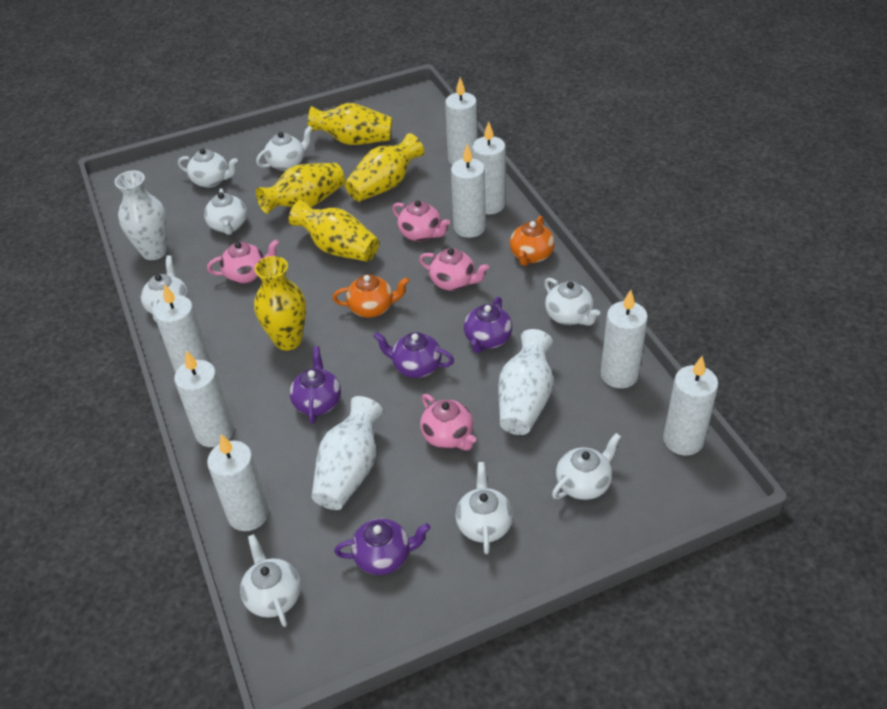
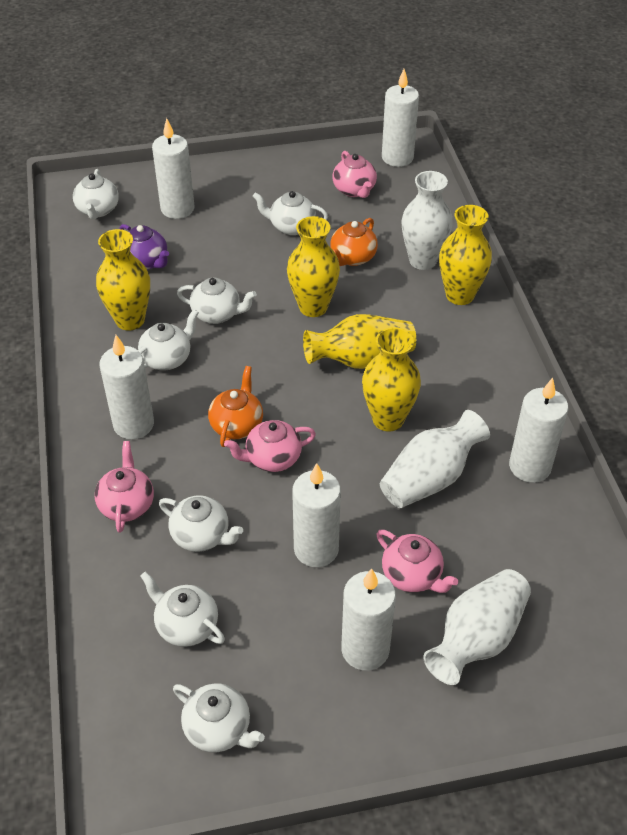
purple teapot: [290,346,341,424] [334,519,430,575] [373,332,454,378] [464,297,512,353] = 4 -> [120,224,169,270] = 1
white candle: [154,284,211,373] [174,350,234,447] [207,434,269,531] [445,77,478,165] [451,144,486,238] [472,121,506,214] [601,290,648,388] [663,356,718,455] = 8 -> [100,335,154,439] [152,118,195,219] [292,463,341,567] [341,568,396,671] [382,69,419,167] [509,378,569,483] = 6
white teapot: [141,255,188,322] [178,148,238,188] [204,188,247,235] [240,534,301,627] [256,126,313,171] [455,462,513,554] [544,278,600,326] [552,433,621,500] = 8 -> [73,169,119,220] [138,309,199,370] [140,572,225,647] [159,495,243,552] [173,683,265,753] [177,278,257,324] [252,191,328,235] = 7

